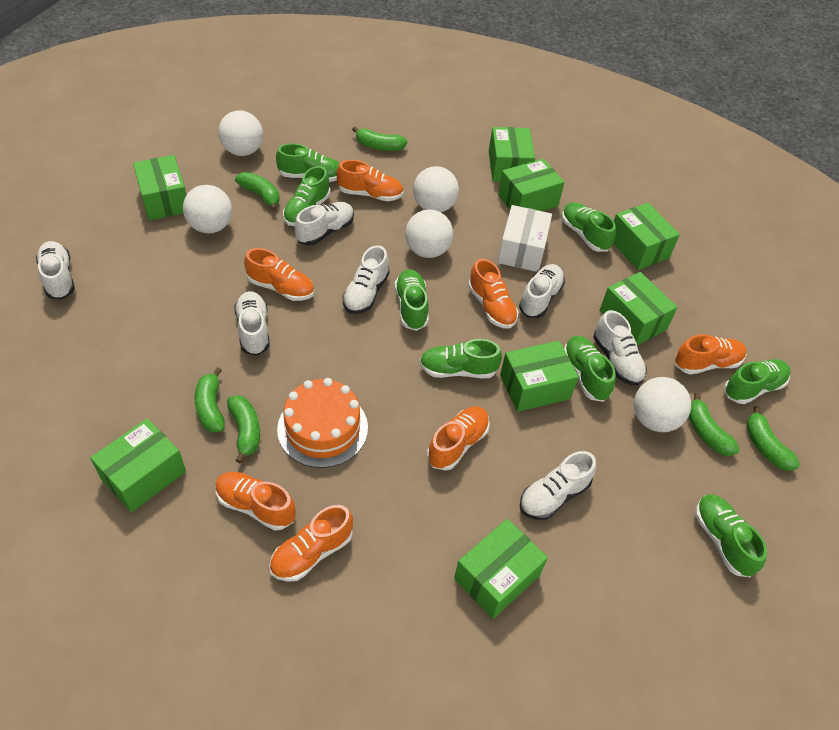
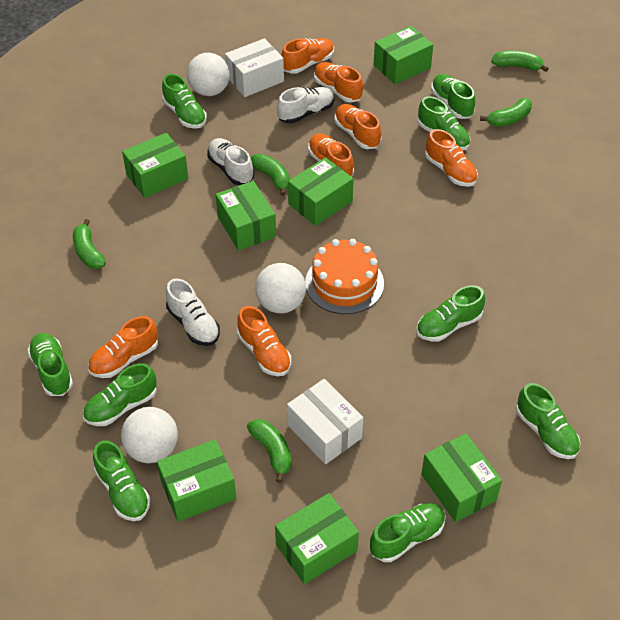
green banana: [195,367,225,433] [227,395,260,463] [235,172,280,211] [352,127,408,151] [689,393,740,456] [746,406,800,471] = 6 -> [73,219,106,269] [247,419,291,483] [250,154,290,196] [480,98,532,127] [491,50,549,72] = 5
green box: [90,418,186,512] [133,155,186,220] [454,519,548,619] [489,127,535,182] [498,158,565,211] [500,341,579,412] [600,272,678,346] [613,203,680,270] = 8 -> [122,133,188,198] [157,439,236,522] [215,181,276,251] [275,493,359,584] [288,157,354,226] [374,26,433,84] [421,433,502,522] = 7
green shoe: [276,143,340,182] [283,166,331,226] [395,269,429,331] [419,339,502,378] [562,202,616,252] [564,336,616,402] [695,494,767,577] [724,359,791,404] = 8 -> [27,333,73,396] [83,363,157,426] [93,440,150,521] [162,74,207,129] [370,503,446,562] [416,285,485,342] [418,96,470,151] [431,74,475,119] [516,383,580,459] = 9
white ball: [183,185,232,233] [218,110,263,156] [405,209,453,258] [413,166,459,212] [634,377,691,432] = 5 -> [121,407,178,463] [187,53,230,96] [255,263,306,313] = 3
white box: [498,205,552,272] = 1 -> [225,38,284,97] [287,379,363,464] = 2
white shoe: [36,241,75,299] [234,291,270,356] [295,202,354,245] [342,245,390,314] [519,264,565,318] [520,451,596,520] [593,310,647,386] = 7 -> [166,279,220,346] [207,138,254,185] [277,87,334,124] = 3

